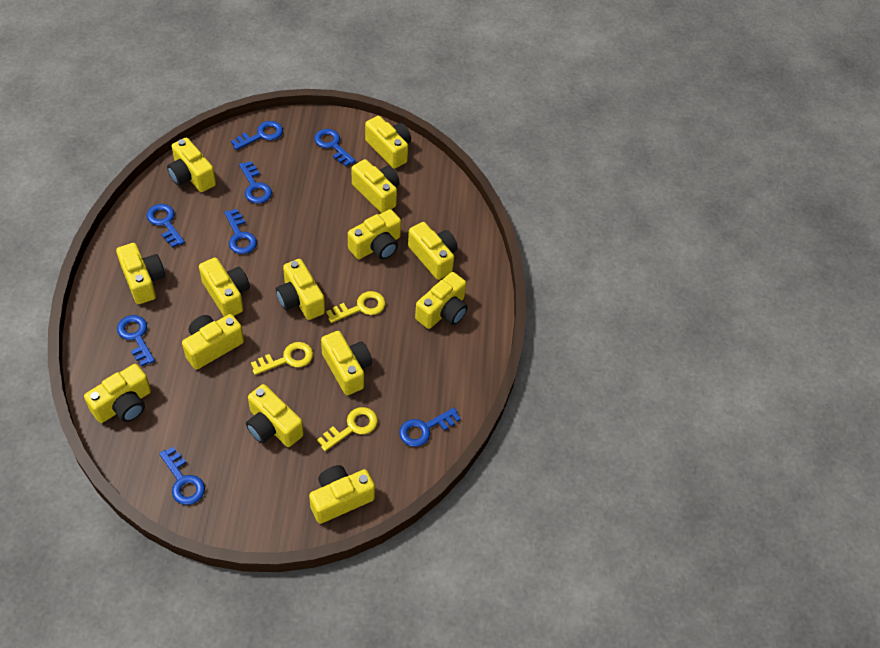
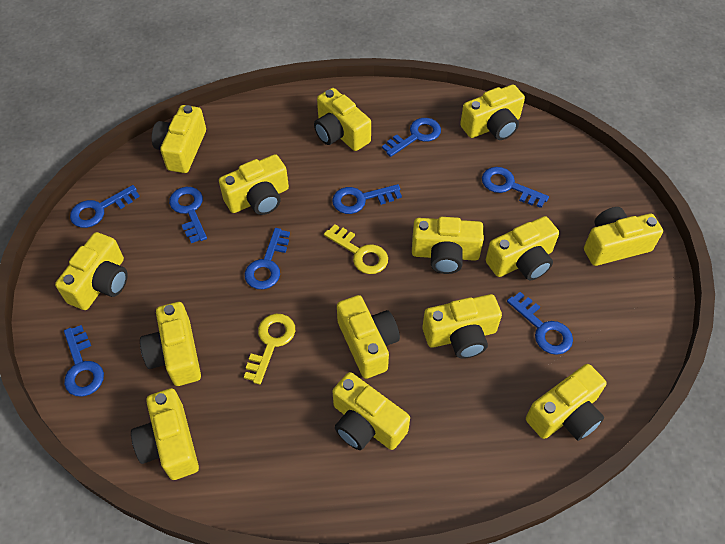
yellow key: [251,342,313,375] [317,407,378,451] [326,291,385,323] = 3 -> [244,314,295,385] [324,224,388,274] = 2

